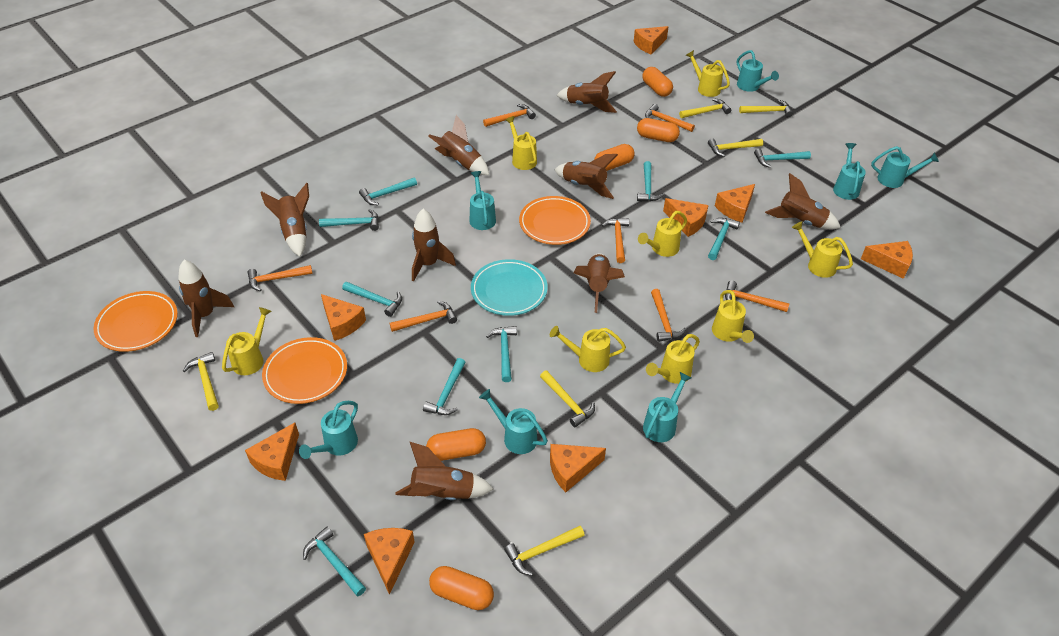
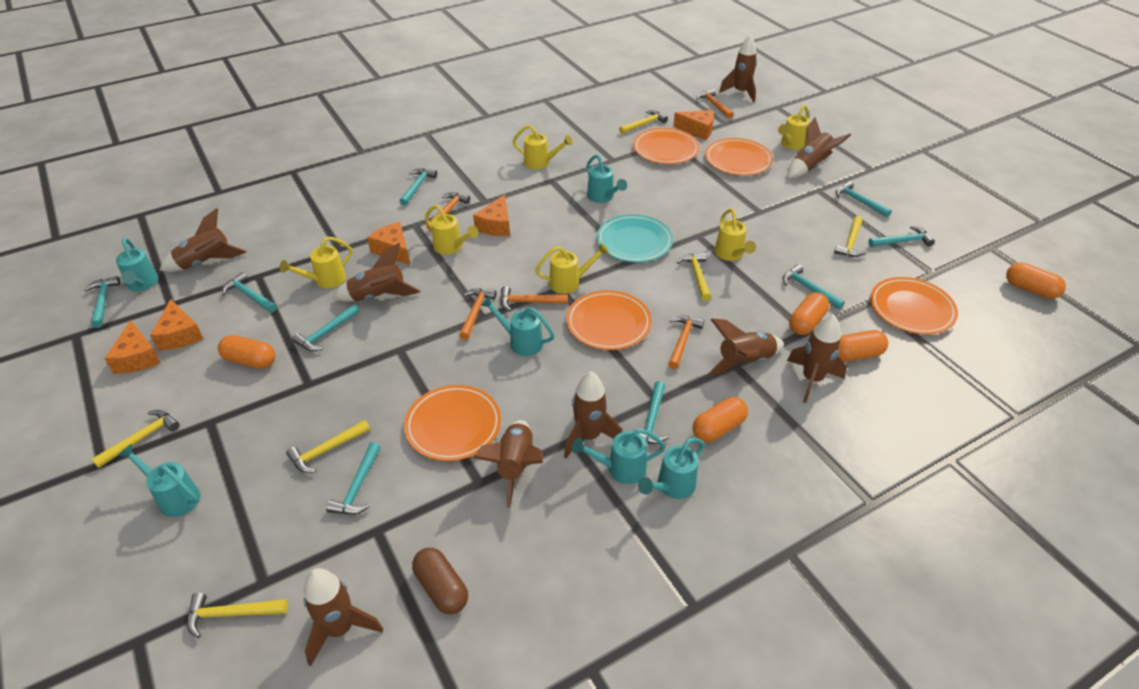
brown capsule: none = 0 -> [412,548,468,614] = 1
orange cheese: [245,422,299,481] [321,294,366,341] [364,528,415,595] [550,444,606,492] [634,26,669,54] [663,198,709,237] [715,184,755,223] [861,241,913,279] = 8 -> [104,320,161,374] [150,299,203,350] [367,222,410,265] [473,195,510,236] [673,110,714,140] = 5
orange hammer: [248,265,313,291] [390,301,457,332] [483,104,536,127] [602,218,629,263] [645,104,695,132] [651,289,686,342] [725,280,790,312] = 7 -> [426,192,470,231] [459,288,496,340] [500,286,568,311] [668,316,704,369] [696,89,734,119] = 5
orange plate: [94,291,178,352] [262,337,347,404] [519,196,591,245] = 3 -> [404,385,501,461] [566,290,652,350] [633,128,700,164] [705,138,773,176] [870,277,958,334] = 5
turquoise watering can: [299,401,358,459] [470,171,496,230] [479,389,548,454] [643,372,691,442] [737,50,779,92] [833,143,866,200] [871,146,939,188] = 7 -> [116,238,159,291] [118,444,200,517] [481,296,555,356] [572,428,666,484] [586,155,627,203] [638,437,705,499] = 6
yellow watering can: [222,307,272,375] [505,116,537,170] [550,326,626,372] [638,211,687,257] [646,334,700,384] [686,50,730,97] [712,290,754,343] [792,221,853,278] = 8 -> [279,237,352,288] [425,205,478,255] [512,125,573,169] [535,243,609,294] [714,209,756,261] [778,105,810,150] = 6

